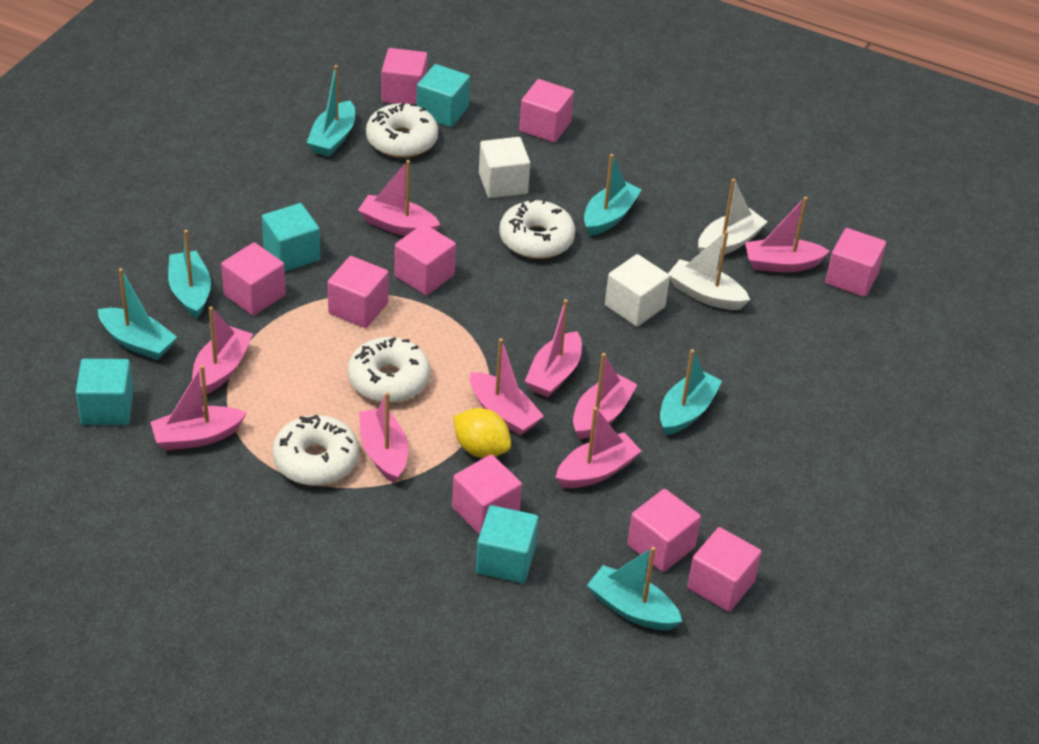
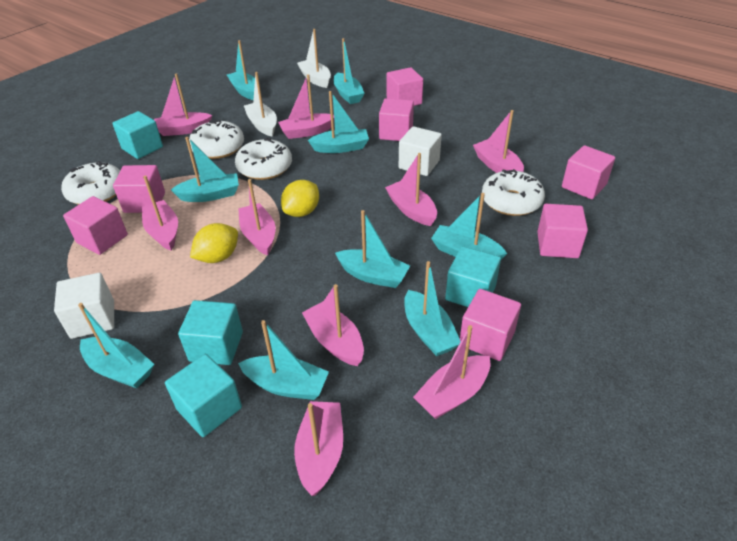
pink cube: [221,242,286,316] [328,256,389,328] [381,48,427,104] [394,224,456,295] [452,454,522,535] [519,79,574,143] [627,489,701,572] [687,527,762,612] [825,228,886,297] = 9 -> [63,196,128,255] [113,165,165,213] [379,98,414,141] [387,67,423,106] [460,289,521,361] [537,204,588,258] [562,145,615,199] = 7
turquoise boat: [98,268,177,360] [168,230,211,318] [307,65,355,157] [584,154,642,236] [587,547,682,630] [660,349,722,435] = 6 -> [78,303,154,388] [171,137,239,202] [227,40,255,100] [238,320,329,400] [308,91,369,153] [334,38,364,104] [335,210,410,288] [404,261,461,356] [431,193,507,259] = 9
yellow lemon: [453,408,511,458] = 1 -> [190,223,238,263] [281,180,319,217] = 2

